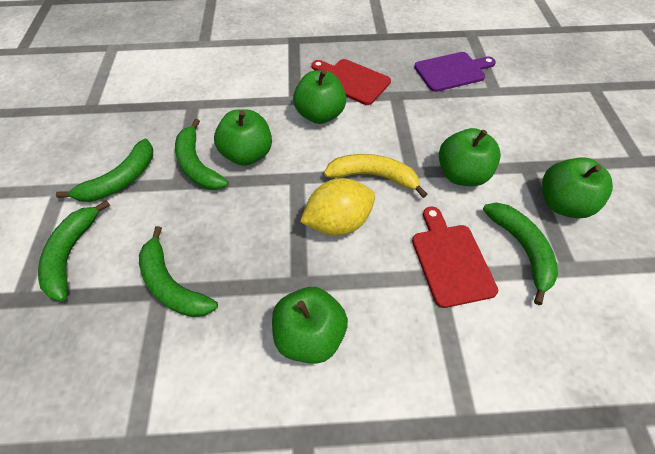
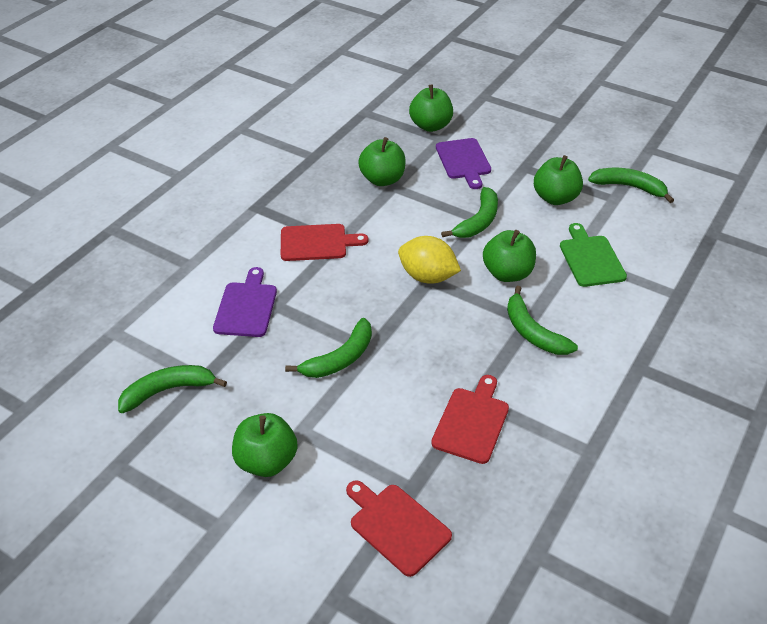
green cutting board: none = 0 -> [560,223,627,287] = 1
purple cutting board: [414,52,496,92] = 1 -> [213,267,277,337] [436,138,491,189] = 2
red cutting board: [311,59,391,105] [412,207,498,308] = 2 -> [281,224,368,261] [346,480,452,577] [431,375,509,464] = 3
yellow banana: [324,154,427,198] = 1 -> none = 0

